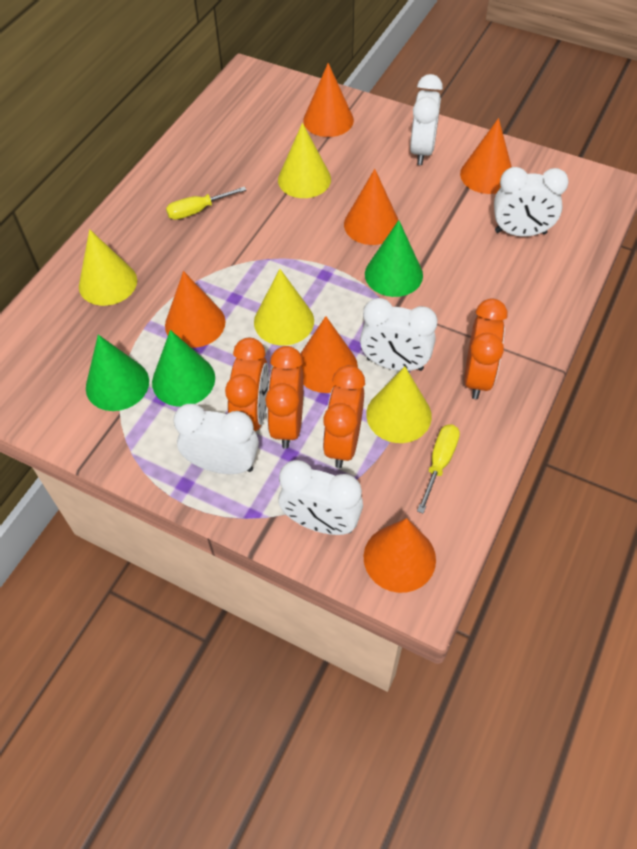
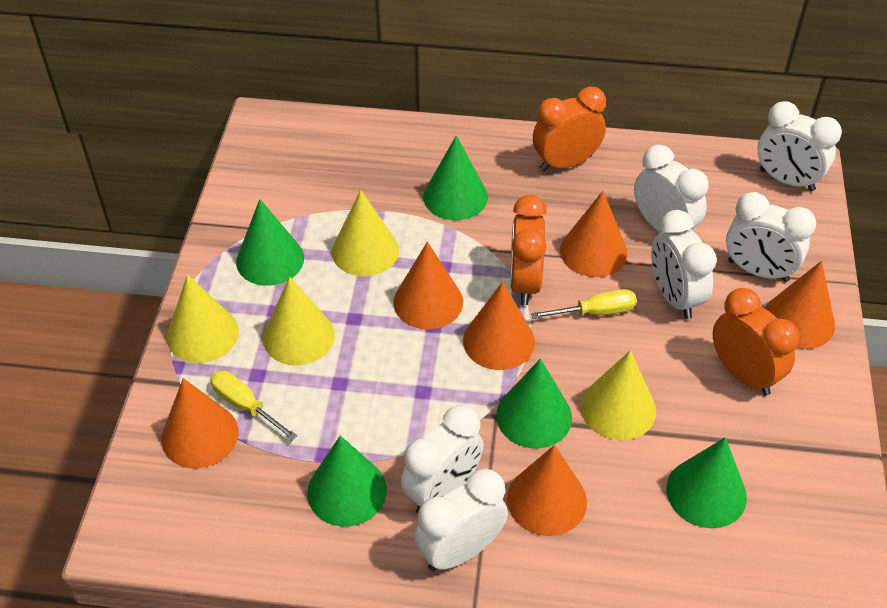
green cone: [86,335,149,411] [152,330,215,407] [365,220,423,297] = 3 -> [236,199,304,286] [307,436,387,527] [423,135,488,220] [496,358,572,448] [667,437,747,528] = 5
orange clock: [225,338,269,431] [265,346,304,449] [323,365,365,468] [464,298,507,399] = 4 -> [510,195,547,305] [533,87,606,172] [713,288,799,395] = 3
white clock: [173,404,259,474] [278,460,363,535] [360,298,437,371] [410,74,443,165] [494,167,568,237] = 5 -> [401,405,484,513] [414,469,508,571] [634,145,709,233] [651,210,717,319] [726,192,816,282] [758,102,842,191] = 6

